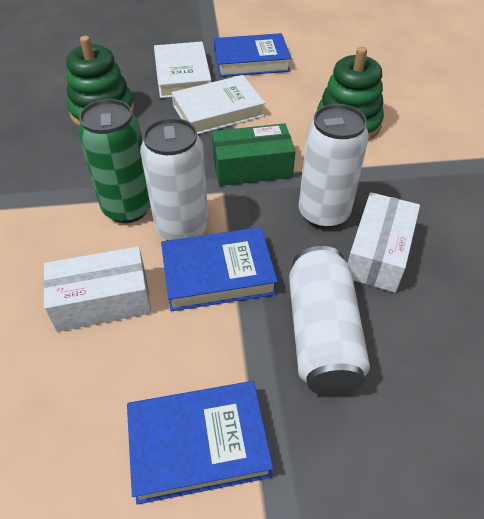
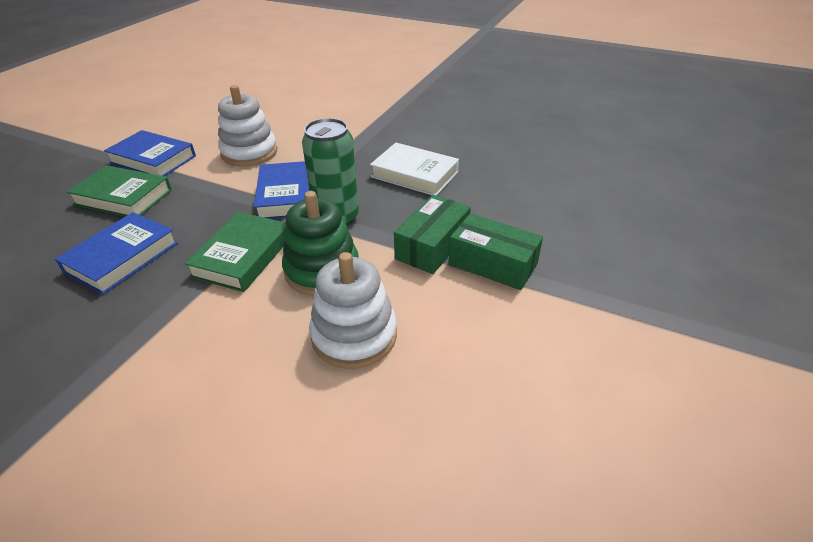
green book: none = 0 -> [66,165,172,217] [184,212,287,292] = 2
green box: [212,123,296,186] = 1 -> [394,195,471,274] [449,213,543,290] = 2
green stacking toy: [66,36,134,126] [317,47,384,141] = 2 -> [282,191,359,296] = 1
white book: [154,41,212,98] [172,75,265,135] = 2 -> [370,143,459,195] = 1
white box: [43,246,151,332] [348,192,420,293] = 2 -> none = 0
white can: [140,118,209,240] [289,246,370,395] [298,104,369,229] = 3 -> none = 0
white stacking toy: none = 0 -> [218,85,277,167] [309,252,397,369] = 2

